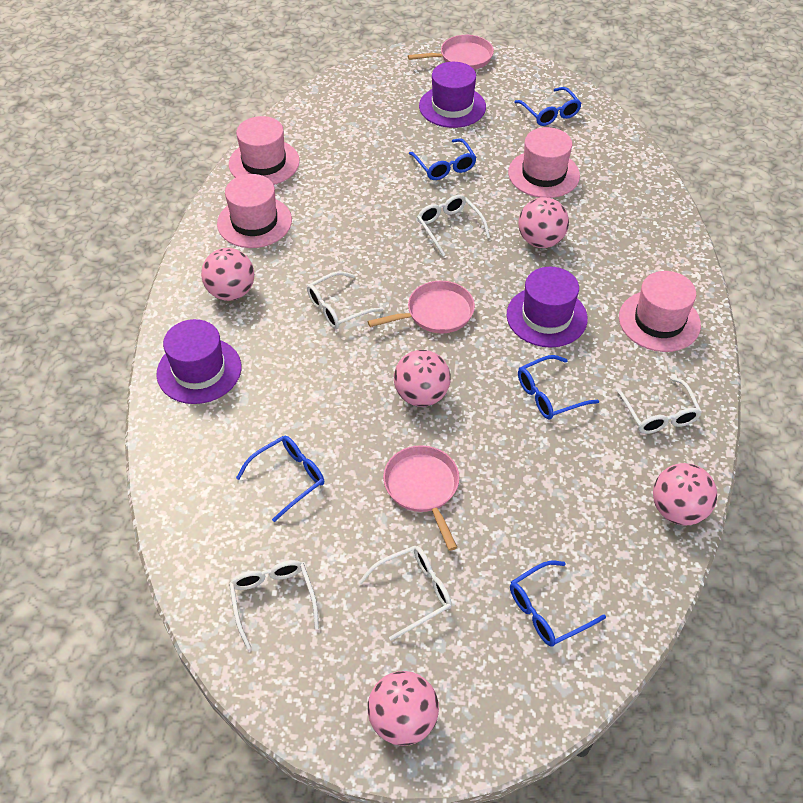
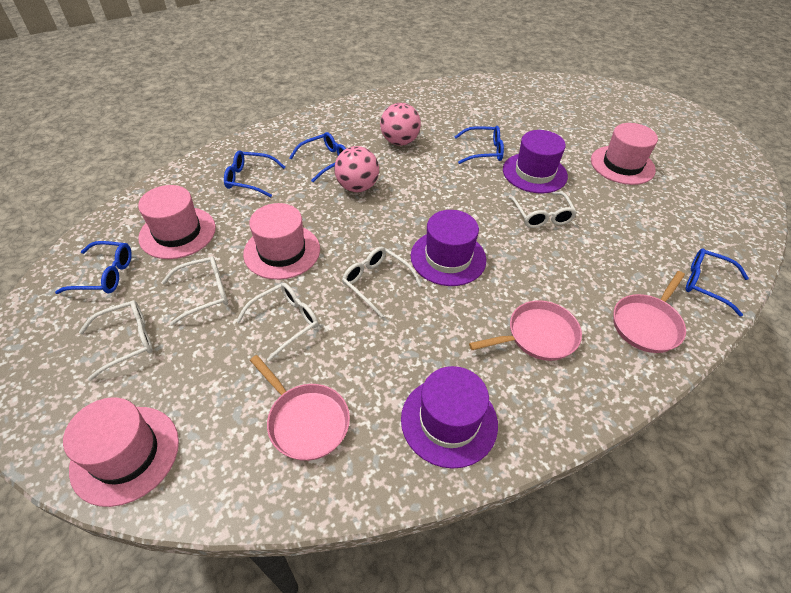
pink ball: [201,248,254,301] [368,671,439,746] [394,350,450,407] [518,197,569,248] [653,463,717,526] = 5 -> [334,146,379,192] [380,103,421,146] = 2

